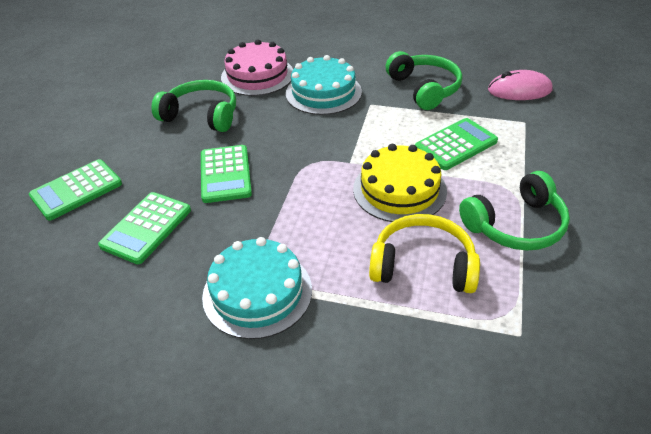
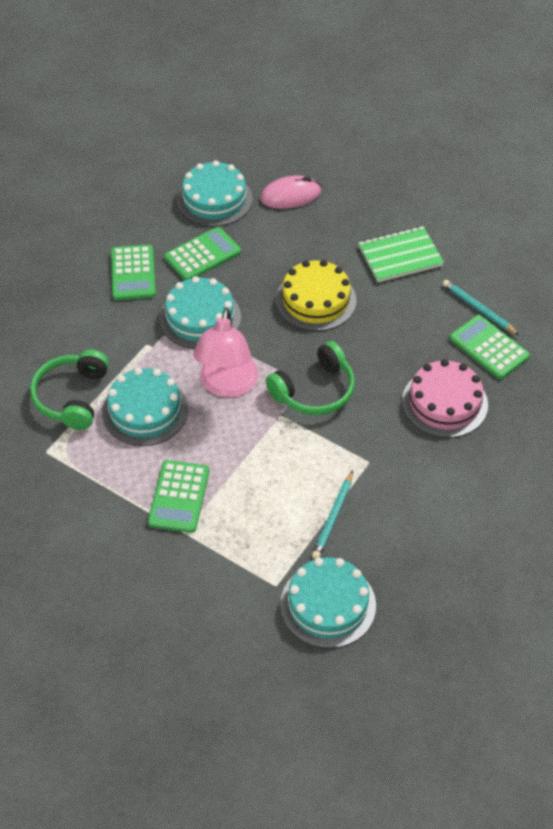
green headphones: [151,80,236,132] [386,51,462,110] [459,171,570,251] = 3 -> [30,349,109,430] [266,341,355,415] = 2
green notebook: none = 0 -> [359,226,444,282] = 1
pink lamp: none = 0 -> [193,308,258,397] = 1
turquoise cake: [202,237,312,339] [286,55,362,115] = 2 -> [102,368,189,446] [159,276,241,349] [177,160,253,227] [280,557,376,648] = 4
turquoise pencil: none = 0 -> [312,470,353,559] [443,280,519,335] = 2
yellow headphones: [369,214,480,293] = 1 -> none = 0

